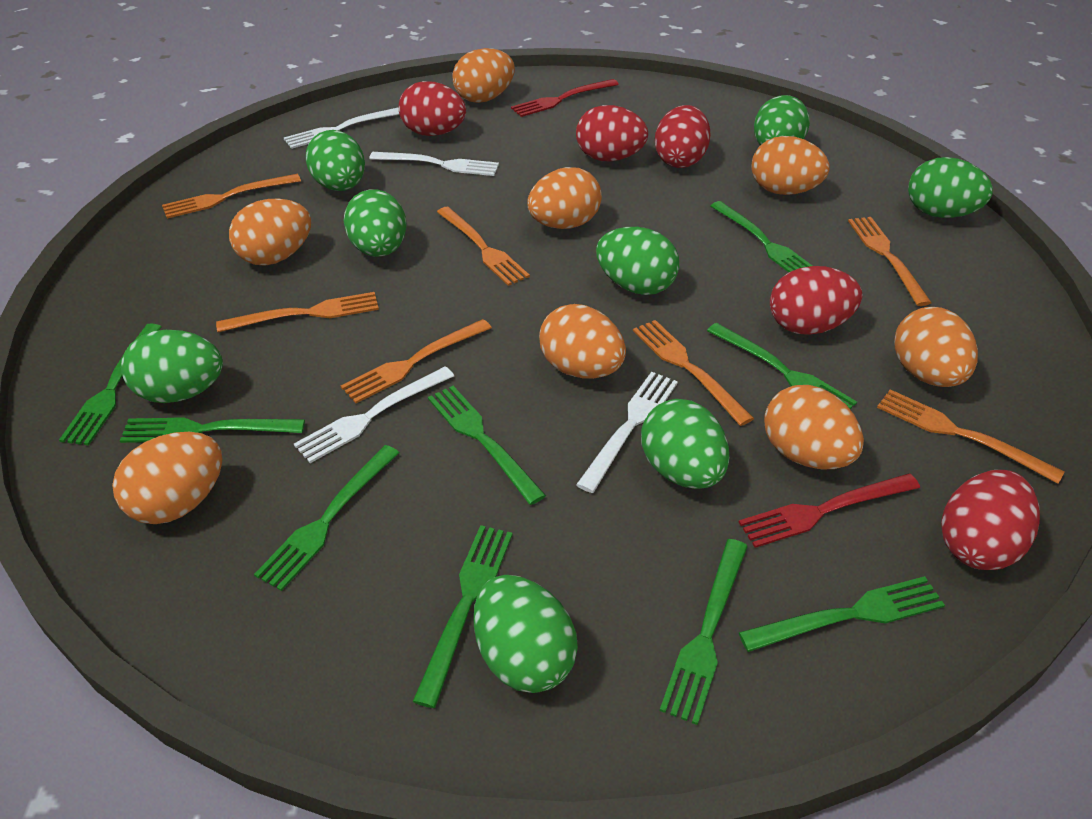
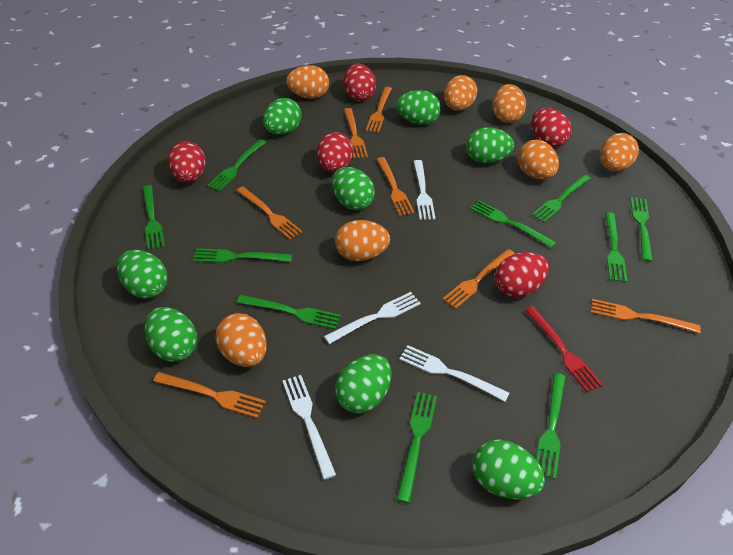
green fork: [59,323,162,445] [120,417,305,443] [254,445,399,591] [413,525,513,708] [428,386,546,505] [660,539,748,725] [707,323,857,409] [711,201,812,272] [739,576,945,652] = 9 -> [143,185,165,250] [193,248,292,263] [207,139,266,191] [237,295,341,329] [397,392,437,503] [470,200,556,248] [531,175,591,223] [536,373,566,479] [605,212,627,282] [630,197,653,262] = 10
orange egg: [112,432,222,524] [229,198,311,266] [452,48,515,103] [527,167,602,229] [539,304,626,379] [751,136,829,195] [764,385,864,469] [894,307,978,387] = 8 -> [215,313,267,367] [286,65,329,99] [335,220,390,261] [444,75,477,111] [493,84,526,123] [517,140,559,179] [600,133,639,171] = 7
red fork: [511,79,619,117] [739,474,920,548] = 2 -> [525,306,603,393] = 1

